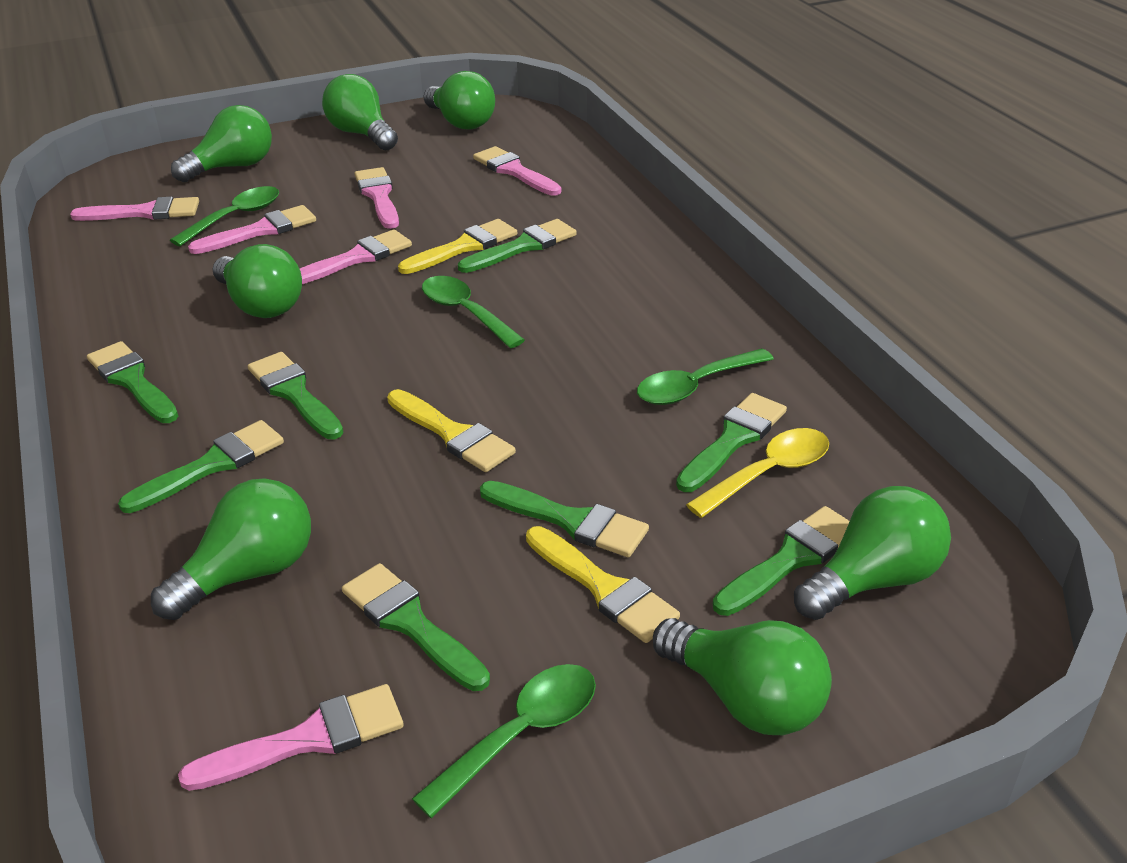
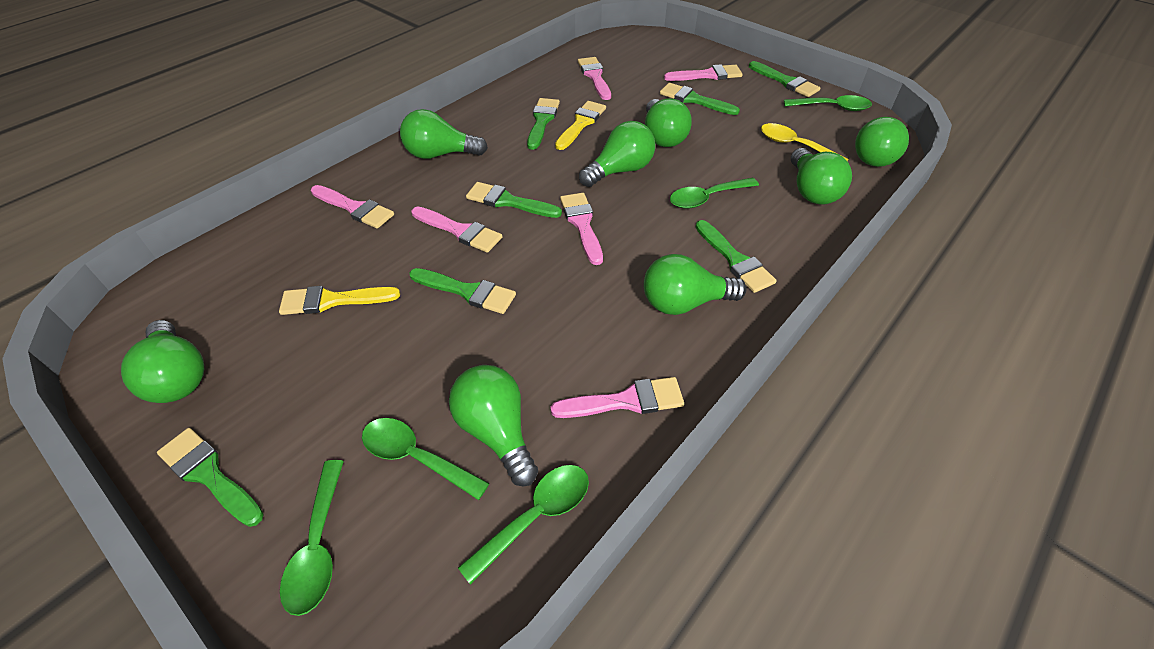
green brush: [87,341,178,423] [118,420,284,513] [248,352,343,439] [342,563,490,691] [458,219,577,273] [480,481,649,557] [676,393,787,492] [713,506,850,616] = 8 -> [157,428,264,527] [409,268,516,314] [466,182,562,218] [527,98,560,150] [660,83,740,115] [696,220,777,293] [749,61,821,97] = 7
green light bulb: [151,478,311,620] [171,105,272,182] [213,244,302,318] [322,74,398,150] [424,71,495,130] [653,618,832,735] [794,486,951,620] = 7 -> [121,320,204,403] [400,109,488,159] [449,365,538,486] [579,121,655,187] [644,254,747,315] [645,98,692,147] [791,148,852,205] [855,117,909,167] = 8
green spoon: [170,186,279,246] [412,664,596,818] [422,276,525,348] [637,349,774,405] = 4 -> [280,460,344,616] [362,418,490,500] [458,465,589,585] [670,178,759,209] [784,95,872,111] = 5
yellow brush: [387,389,516,472] [398,219,517,274] [526,526,680,643] = 3 -> [279,286,400,315] [555,101,606,150] = 2

